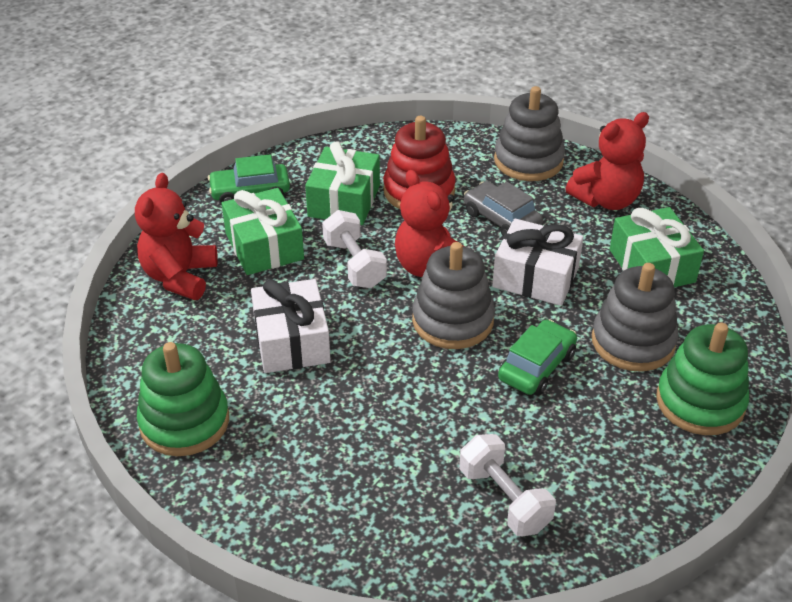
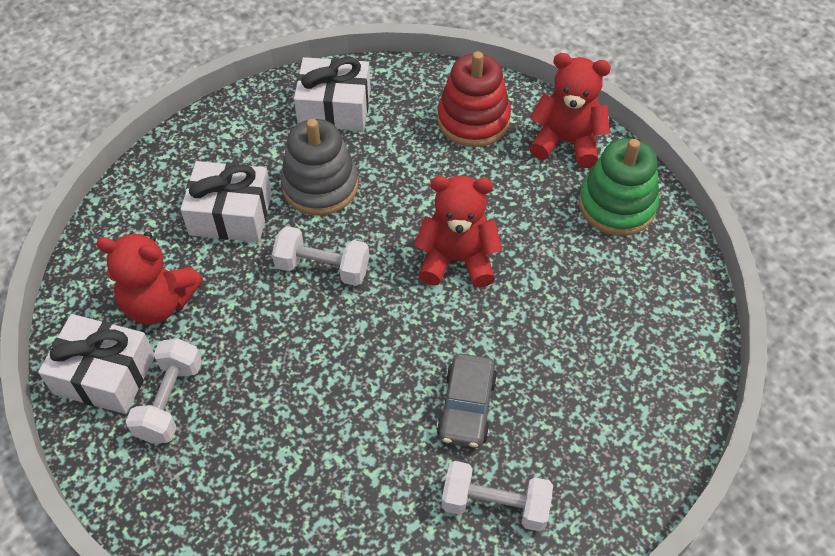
green car: [208,154,290,204] [498,319,577,395] = 2 -> none = 0
green gift: [222,188,304,275] [305,141,380,225] [610,207,704,287] = 3 -> none = 0
green stacking toy: [137,342,229,456] [656,322,749,435] = 2 -> [579,138,659,236] = 1
grey stacking toy: [412,242,495,349] [494,86,565,181] [592,263,678,372] = 3 -> [280,119,358,216] = 1
white dumbbell: [322,210,387,288] [459,434,556,536] = 2 -> [126,338,202,444] [272,226,369,286] [441,461,553,532] = 3
white gift: [251,279,331,373] [492,219,583,306] = 2 -> [38,314,155,414] [180,161,272,242] [294,57,371,131] = 3

